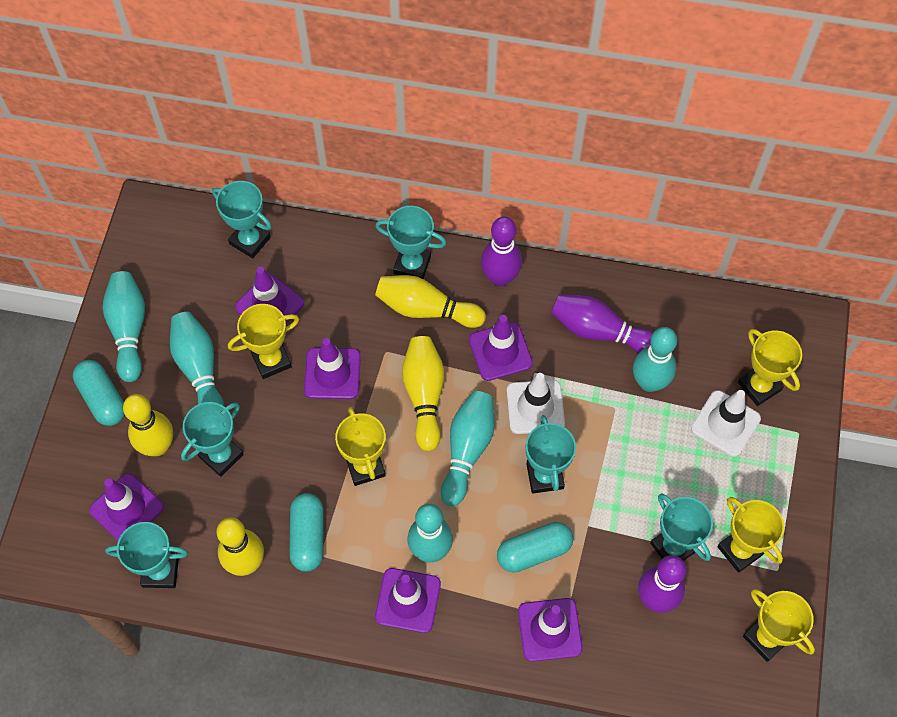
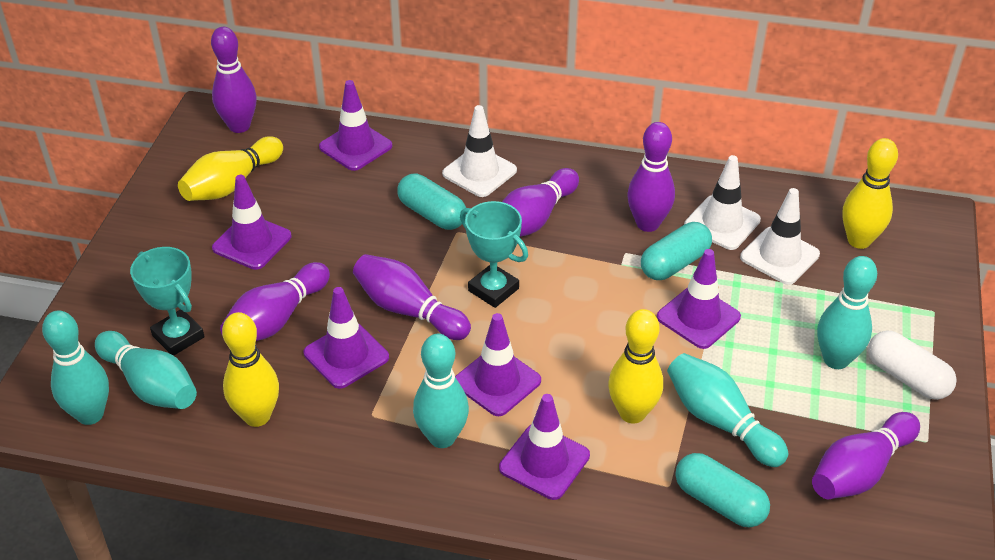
purple bowling pin: [481,217,522,287] [551,294,653,353] [638,555,686,613] = 3 -> [211,27,257,133] [220,262,330,341] [353,254,471,340] [502,168,579,237] [627,122,675,232] [812,412,920,499] = 6
turquoise trophy: [105,522,188,588] [181,402,244,477] [212,181,272,258] [375,206,446,279] [526,415,576,494] [650,493,713,561] = 6 -> [130,247,205,356] [460,201,528,308] = 2
white capsule: none = 0 -> [868,330,957,400] = 1
white traffic cone: [507,373,565,434] [691,390,761,457] = 2 -> [442,105,517,197] [684,155,761,250] [740,188,820,285] = 3
yellow trophy: [228,304,299,379] [335,407,386,486] [717,497,784,573] [738,329,802,406] [743,589,815,662] = 5 -> none = 0

